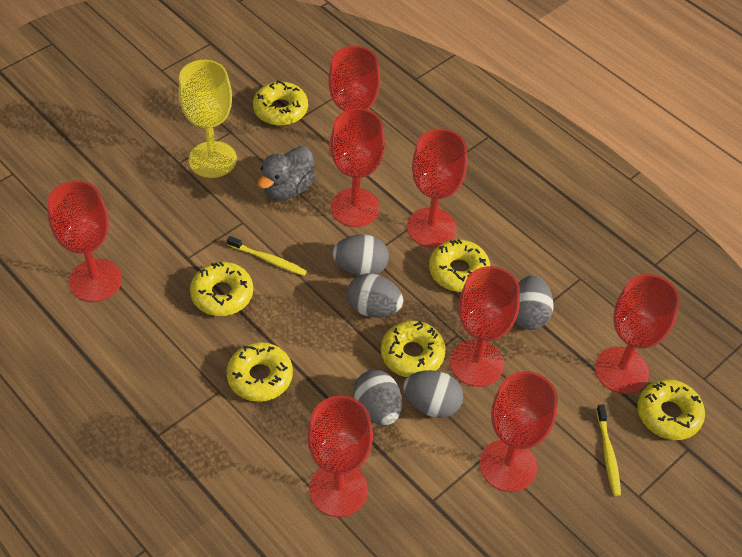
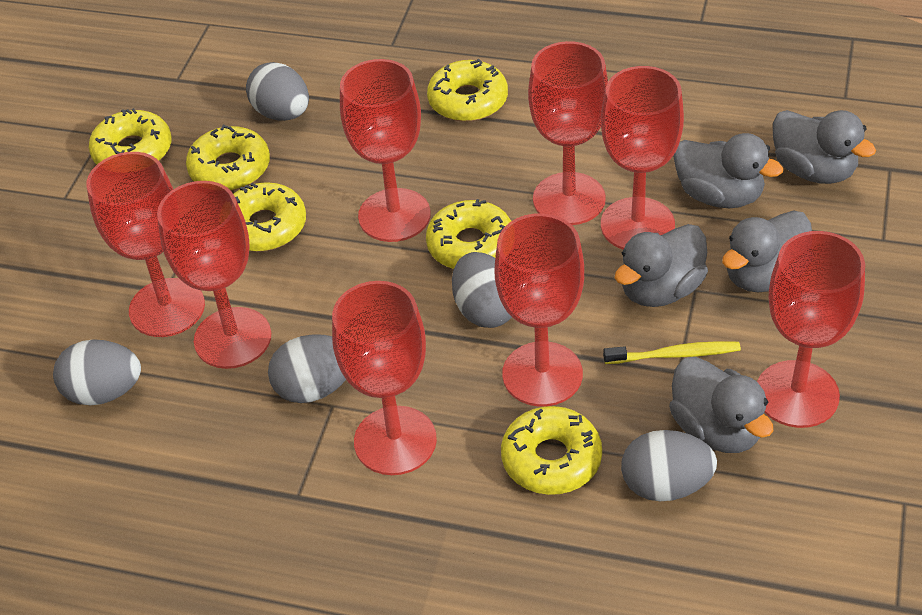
grey duck: [258,146,315,200] = 1 -> [615,224,708,307] [669,357,773,453] [673,133,783,208] [722,210,812,293] [773,110,876,184] = 5
yellow goblet: [179,60,237,178] = 1 -> none = 0
yellow toothbrush: [227,236,307,276] [596,405,621,496] = 2 -> [603,341,741,364] = 1

